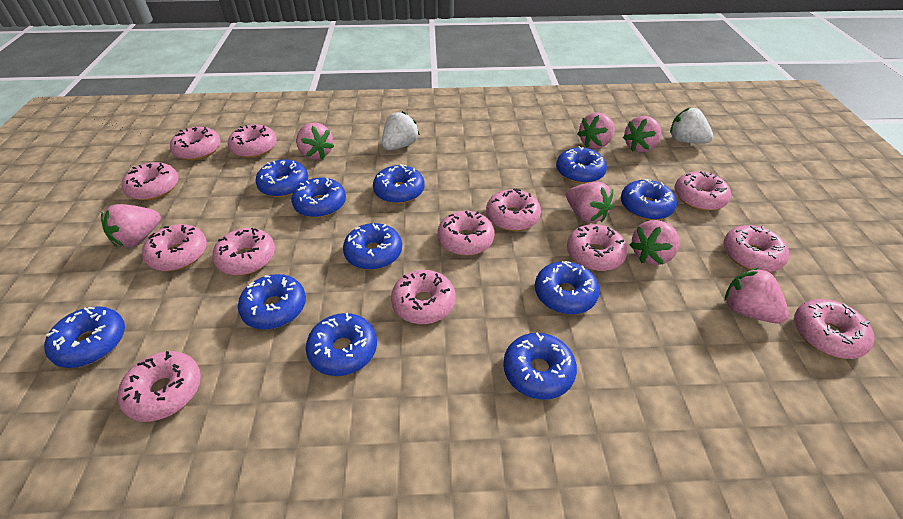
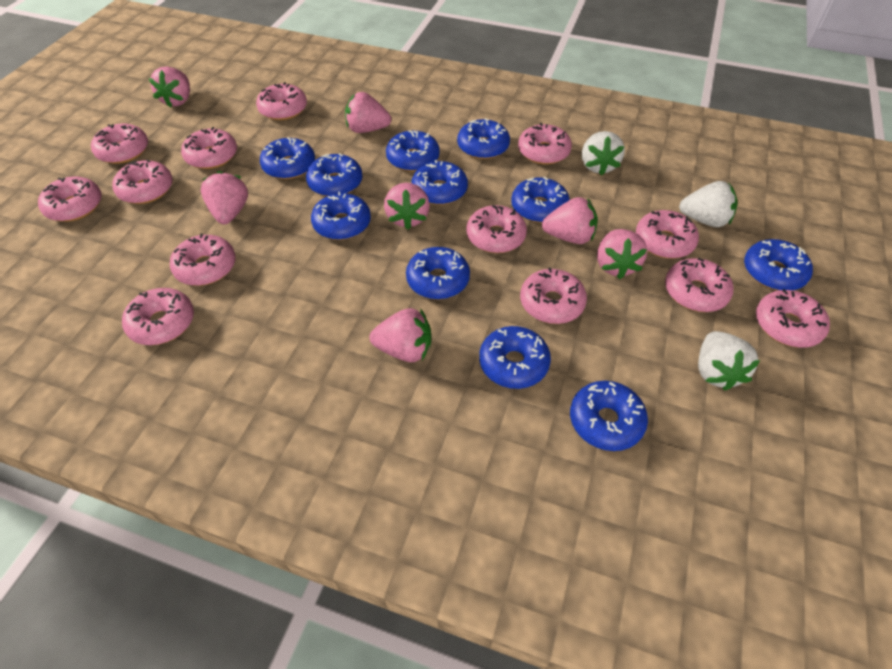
white strawberry: [382,111,420,150] [670,108,713,144] = 2 -> [582,131,625,175] [679,181,738,227] [698,331,760,391] = 3

